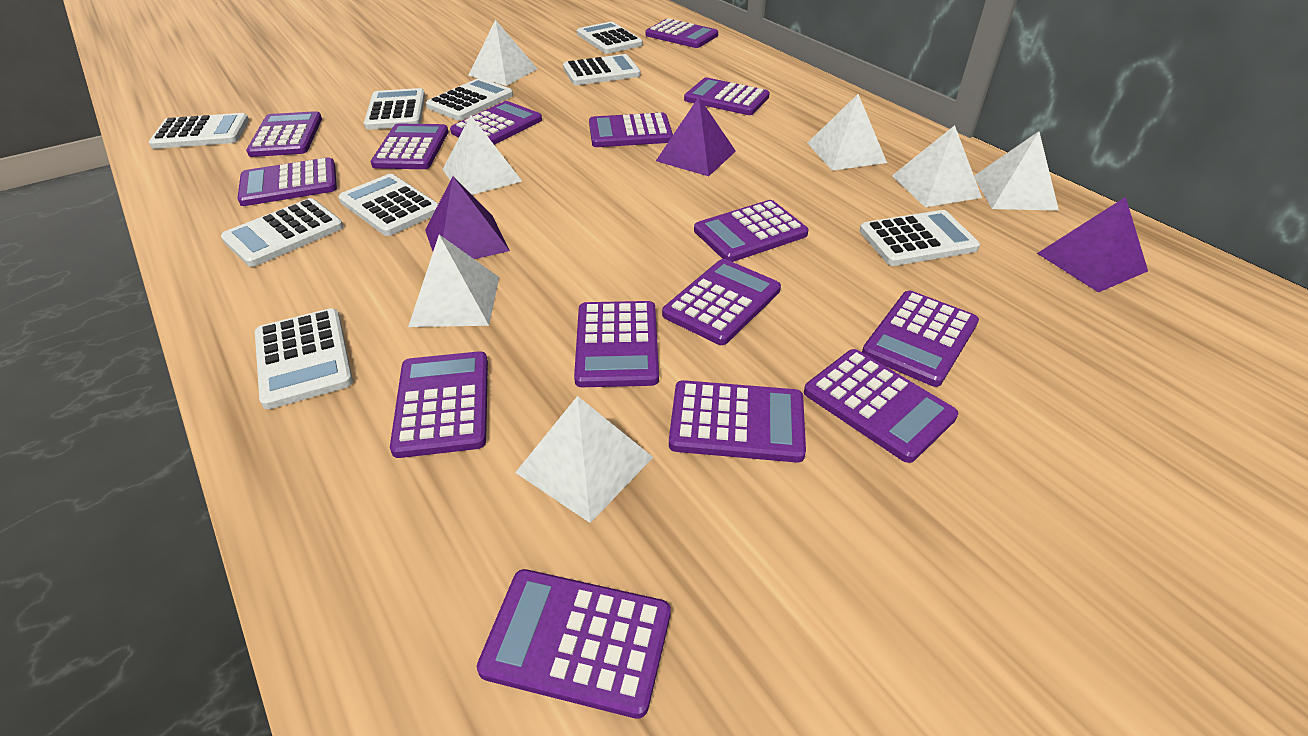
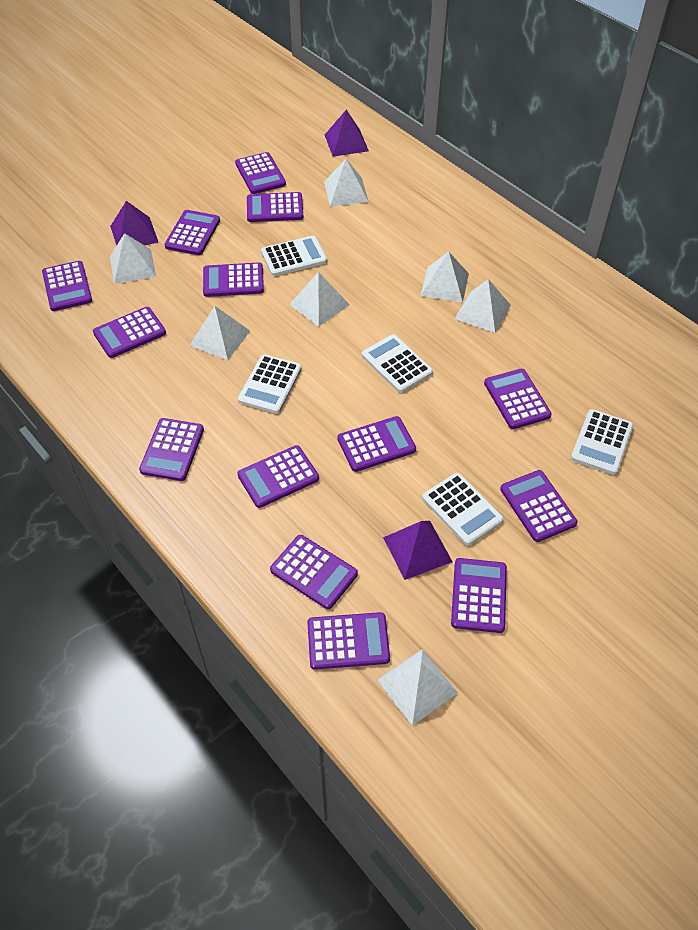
purple calculator: [237,157,337,206] [246,111,322,157] [370,123,448,169] [390,351,488,458] [450,101,542,145] [477,569,671,719] [574,301,659,387] [589,113,673,147] [645,18,718,48] [662,259,781,345] [669,380,806,463] [684,78,770,115] [694,200,808,262] [804,349,958,463] [862,291,979,387] = 15 -> [42,261,92,311] [93,307,166,358] [139,418,204,481] [165,210,220,255] [203,262,264,297] [235,152,286,194] [237,445,319,508] [247,192,303,222] [270,535,358,609] [307,612,390,670] [337,416,416,472] [451,558,507,633] [484,369,552,429] [500,470,577,542] = 14
white calculator: [149,113,249,149] [221,198,344,267] [255,308,353,409] [339,174,438,236] [364,88,425,130] [426,78,513,120] [563,54,641,85] [577,22,643,54] [860,210,980,266] = 9 -> [238,354,302,414] [261,235,327,276] [362,334,433,393] [422,473,504,546] [571,409,634,475] = 5

